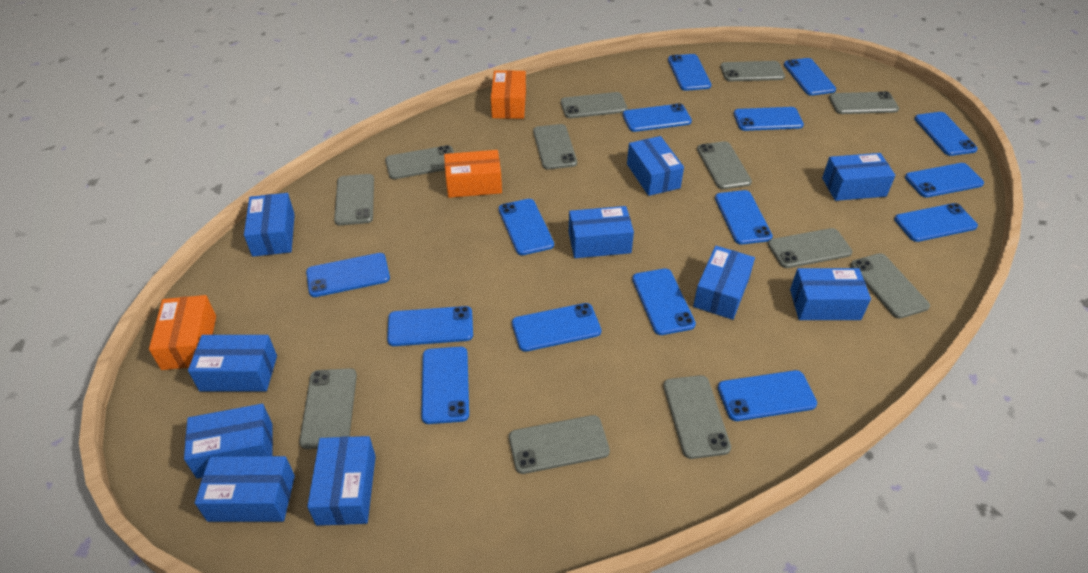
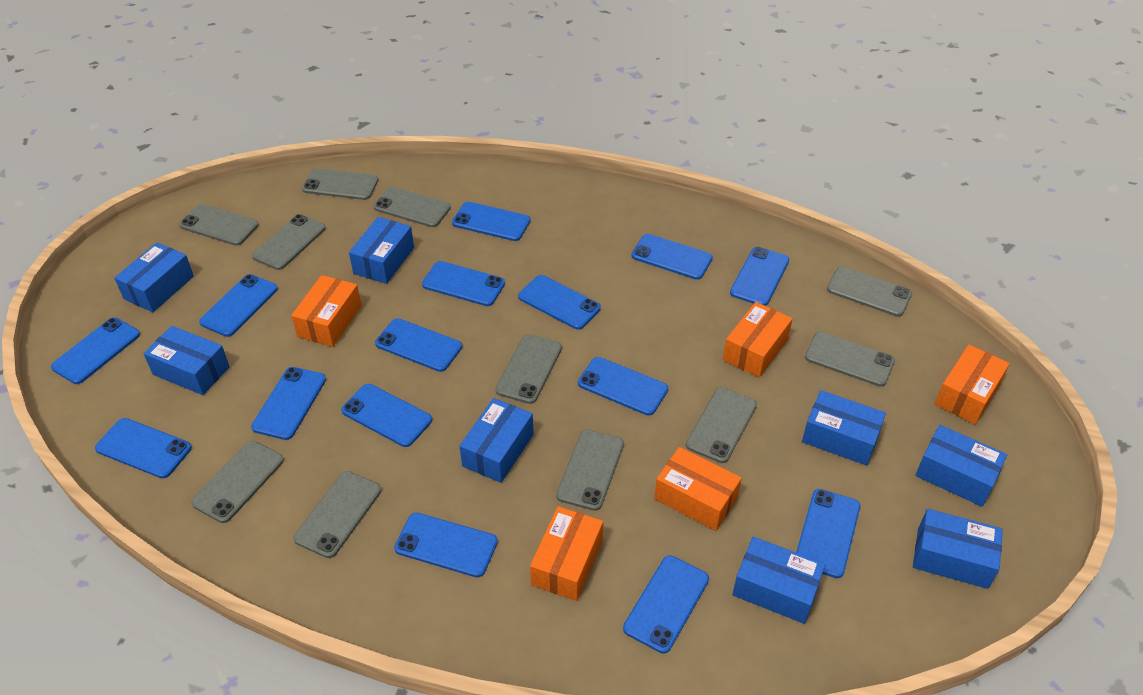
blue box: [184,404,273,479] [188,335,277,391] [195,456,295,522] [244,193,295,257] [307,436,376,526] [569,206,634,258] [627,136,684,196] [693,246,755,320] [790,268,871,320] [822,153,896,201] = 10 -> [114,243,194,312] [143,326,230,395] [349,217,414,284] [459,398,534,483] [733,537,825,624] [802,390,886,466] [913,509,1003,589] [915,425,1007,507] = 8
grey phone: [299,368,357,449] [334,174,374,226] [385,145,454,179] [509,415,610,474] [533,124,577,170] [561,92,627,118] [663,375,731,459] [697,141,752,189] [720,61,785,81] [768,228,853,268] [829,91,899,114] [850,253,930,319] = 12 -> [179,204,259,246] [191,441,284,523] [252,214,326,270] [293,471,382,558] [302,168,378,200] [373,187,451,227] [495,334,562,404] [556,429,624,511] [686,387,757,463] [805,332,895,387] [827,267,912,317] = 11
orange box: [149,295,216,370] [444,150,502,198] [491,70,526,119] = 3 -> [291,275,362,347] [530,506,603,601] [654,447,742,531] [723,302,793,378] [935,345,1010,424] = 5

